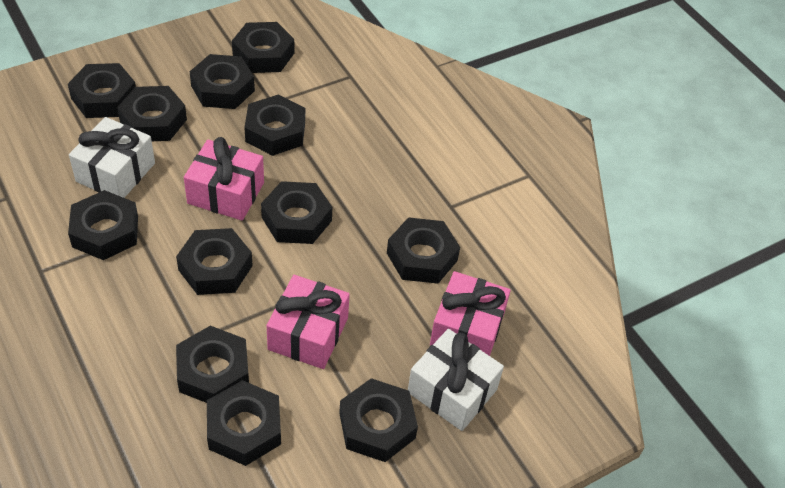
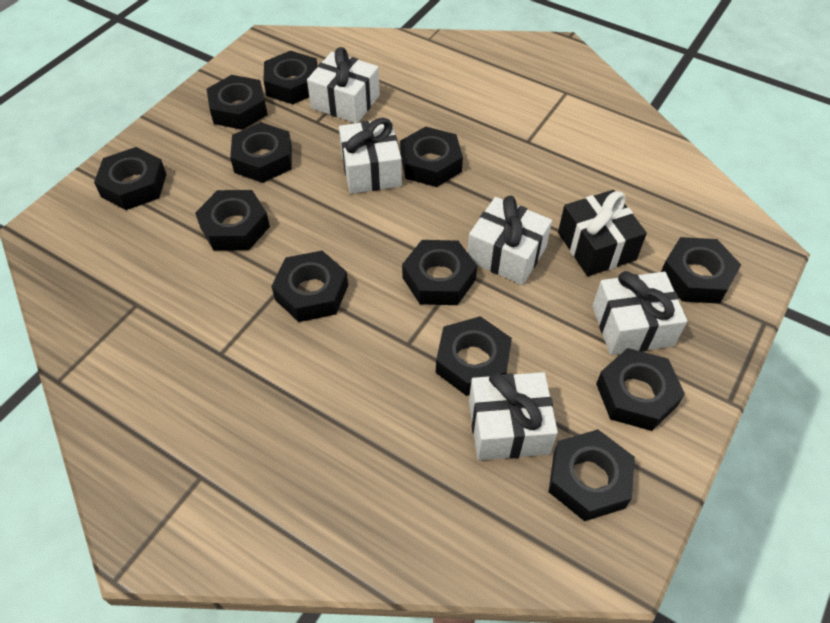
black gift: none = 0 -> [558,190,647,276] = 1
pink gift: [184,137,264,221] [266,275,350,369] [430,271,511,356] = 3 -> none = 0
white gift: [69,117,155,198] [408,329,504,431] = 2 -> [307,47,380,123] [339,118,402,194] [467,196,552,285] [469,371,558,460] [592,271,687,355] = 5

